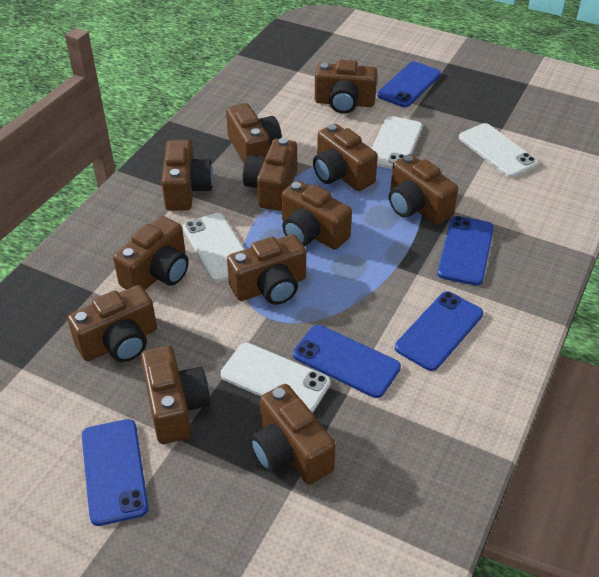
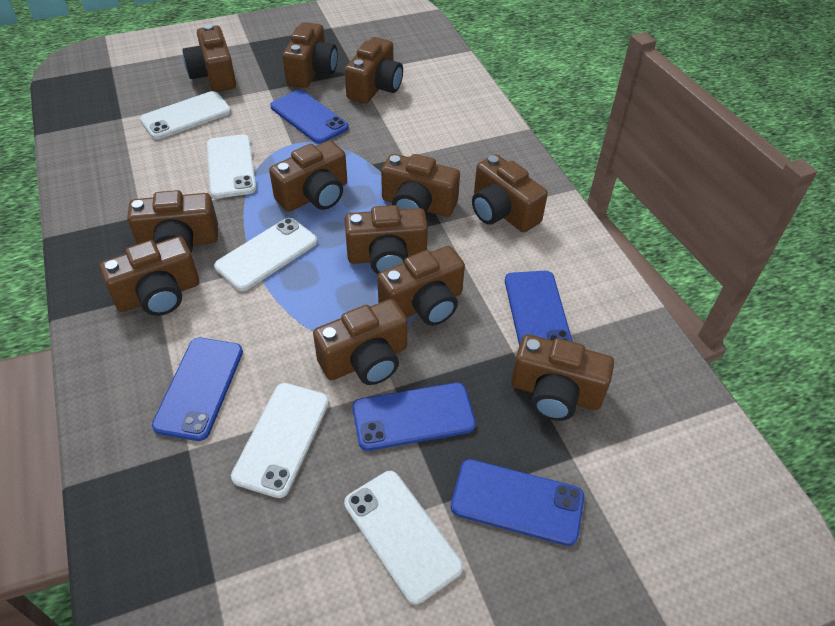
white phone: [183,213,245,282] [221,343,331,413] [371,116,422,169] [459,123,538,178] = 4 -> [140,91,231,139] [207,134,256,198] [214,218,317,291] [231,383,329,498] [344,471,463,605] = 5

